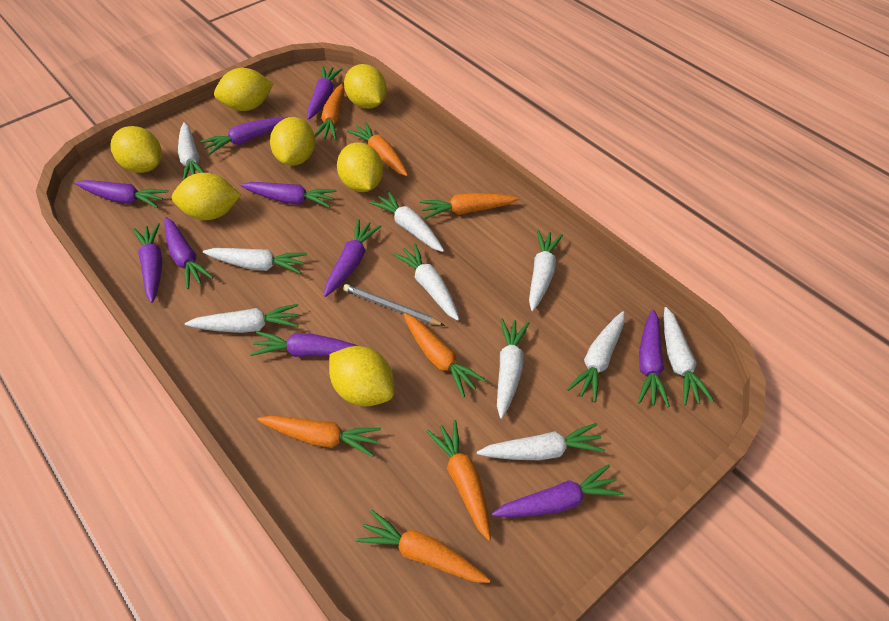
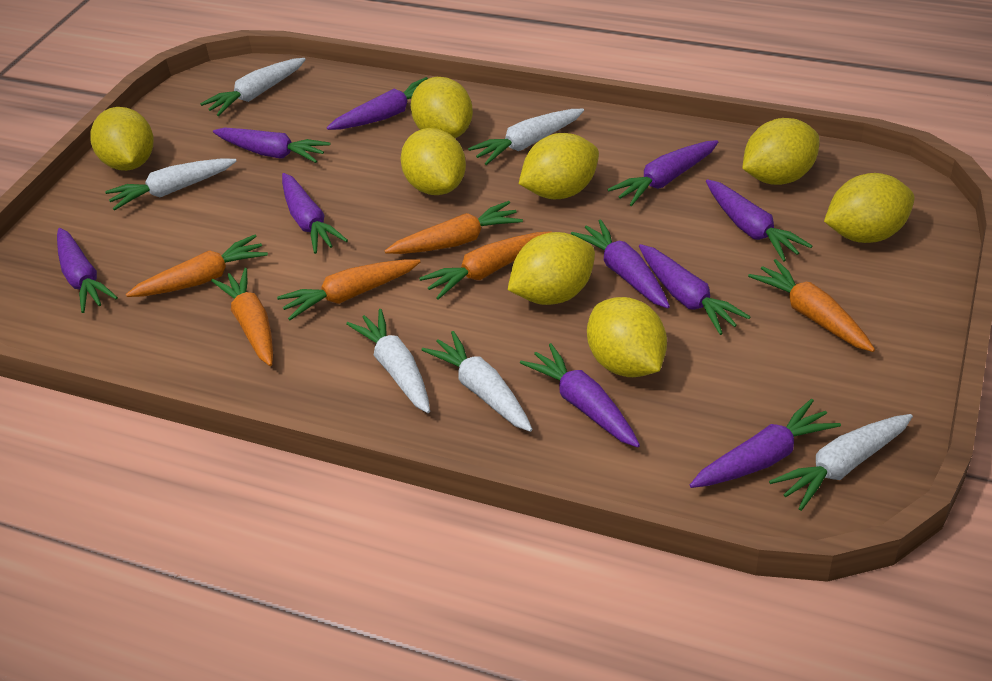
grey pencil: [343,284,445,326] = 1 -> none = 0
orange carrot: [257,415,381,457] [314,84,344,140] [347,122,408,176] [356,510,490,583] [403,313,487,397] [420,193,519,219] [426,420,491,541] = 7 -> [126,235,268,297] [211,268,273,366] [277,259,420,320] [385,201,523,254] [419,231,551,300] [748,259,875,352] = 6
white carrot: [178,122,204,180] [185,304,299,333] [203,248,307,274] [369,191,444,252] [393,243,459,321] [477,423,605,460] [497,318,529,419] [529,230,563,311] [567,311,625,402] [664,307,714,405] = 10 -> [105,158,236,211] [200,58,306,116] [346,309,430,413] [422,331,533,432] [468,109,584,165] [769,414,913,511] = 6
yellow lemon: [110,126,162,173] [172,173,241,220] [214,68,274,111] [270,117,315,166] [329,346,394,406] [337,142,383,192] [344,64,387,109] = 7 -> [90,107,153,171] [401,128,466,195] [411,77,473,138] [508,232,595,305] [519,133,599,199] [587,297,667,377] [742,118,819,185] [824,173,915,243] = 8

